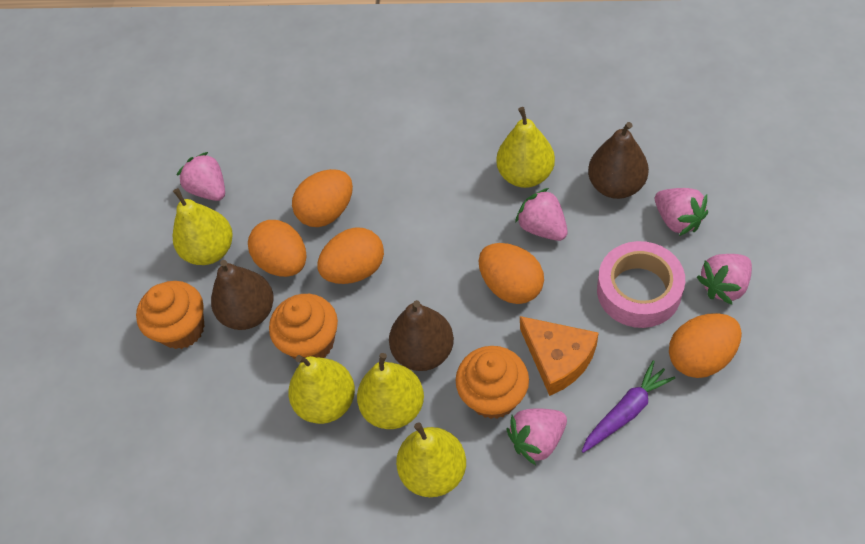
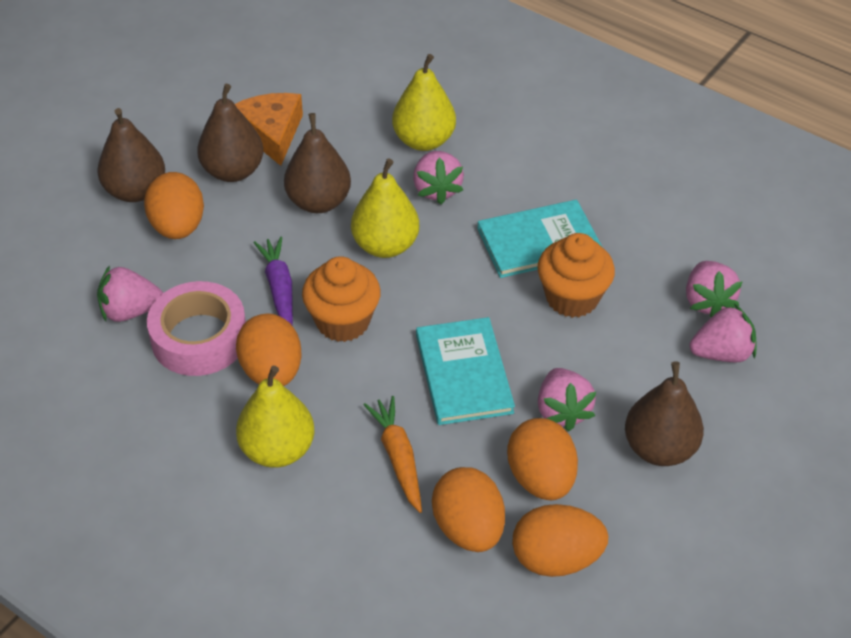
brown pear: [211,260,274,330] [389,300,454,371] [588,122,649,199] = 3 -> [98,108,165,202] [197,84,263,182] [284,113,351,213] [625,361,704,466] = 4
orange carrot: none = 0 -> [363,396,422,513] = 1
orange cupcake: [136,281,205,349] [269,294,338,359] [456,346,529,419] = 3 -> [302,256,381,342] [537,233,615,318] = 2
turquoise book: none = 0 -> [416,317,515,425] [477,200,602,278] = 2
yellow pear: [173,188,233,265] [288,355,355,424] [357,353,424,429] [396,422,466,497] [496,107,555,188] = 5 -> [236,366,315,468] [351,158,419,258] [392,54,456,151] = 3

